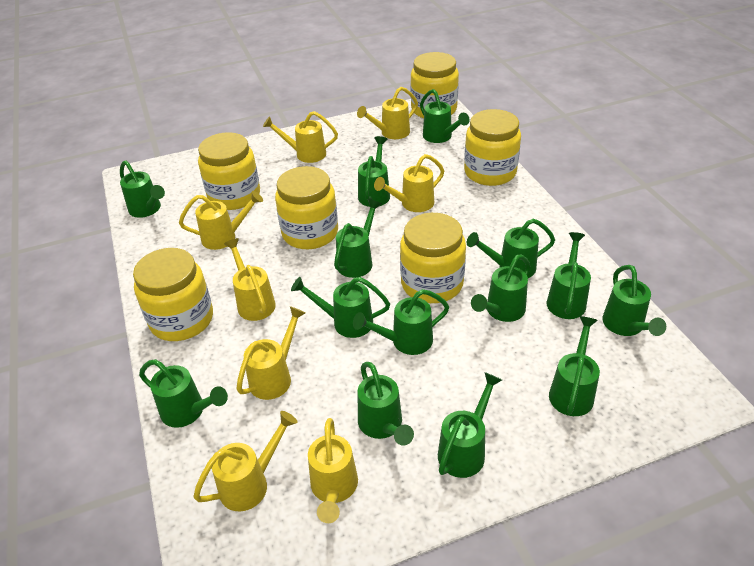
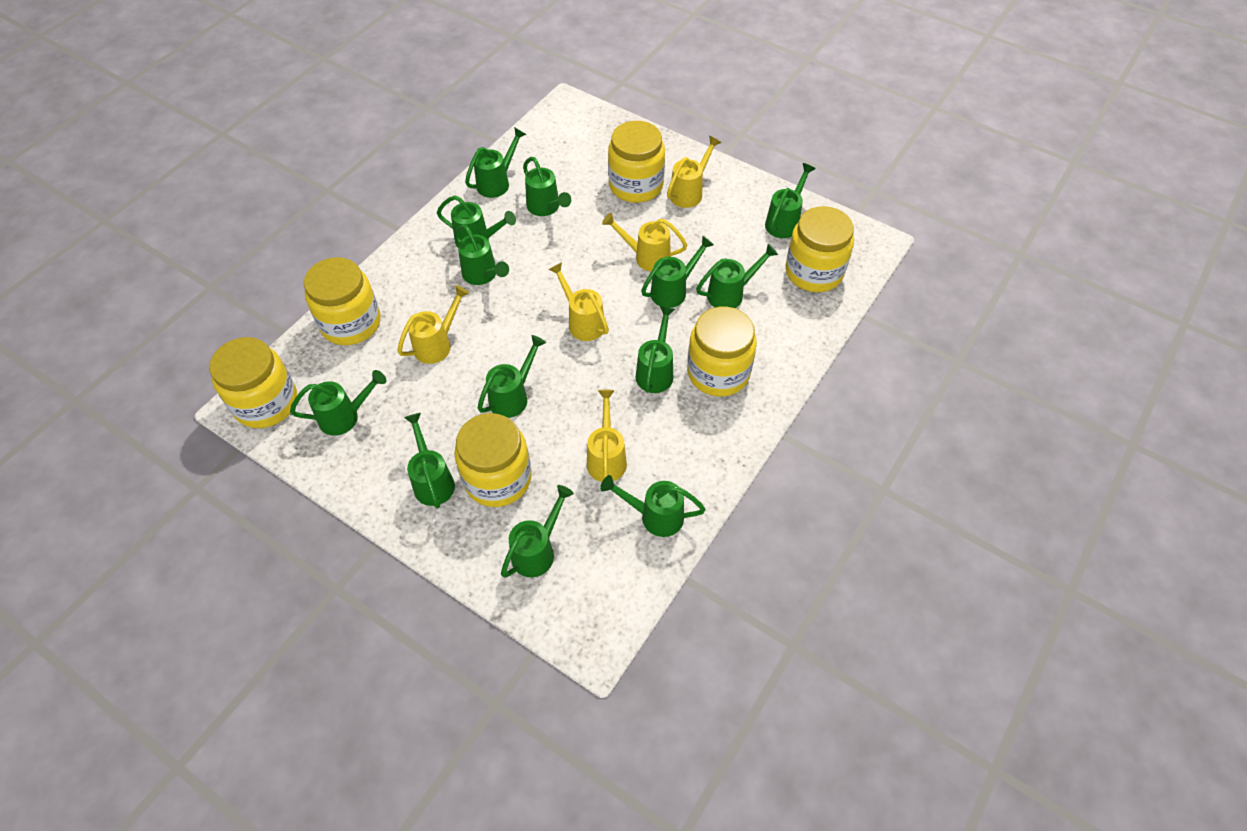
green watering can: [120,160,165,218] [139,359,228,428] [291,277,390,338] [334,199,382,278] [353,289,449,355] [358,136,390,207] [358,362,414,446] [420,89,470,143] [438,372,502,478] [467,219,555,278] [471,254,531,322] [547,232,591,319] [549,316,600,416] [602,265,666,336] = 14 -> [290,370,386,436] [404,413,455,509] [437,195,516,247] [455,225,509,285] [465,127,526,198] [478,335,546,418] [501,485,574,578] [523,157,571,216] [600,475,706,537] [636,306,675,393] [641,236,714,308] [696,244,778,308] [765,163,816,238] = 13
yellow watering can: [179,191,263,250] [193,411,297,512] [224,238,276,321] [236,306,306,400] [263,111,338,163] [308,418,358,523] [357,87,418,139] [374,154,444,212] = 8 -> [397,285,469,364] [548,262,609,341] [587,390,627,482] [602,212,687,271] [667,136,721,208] = 5

